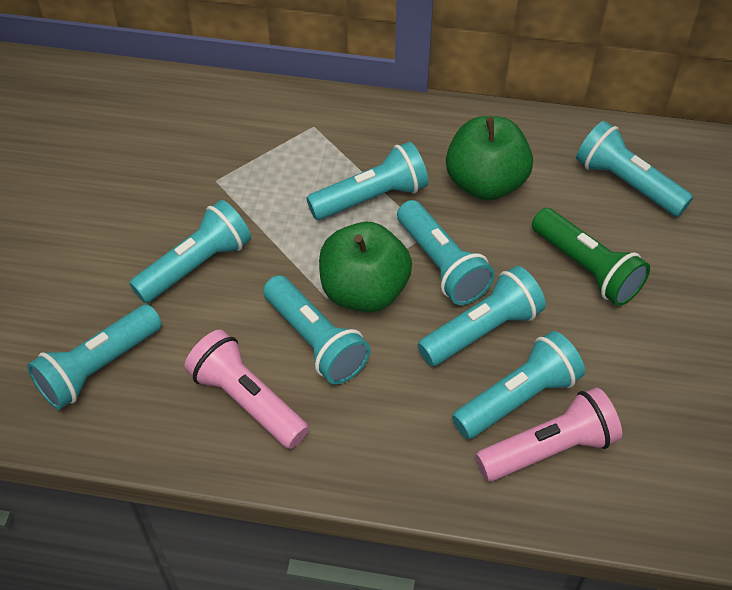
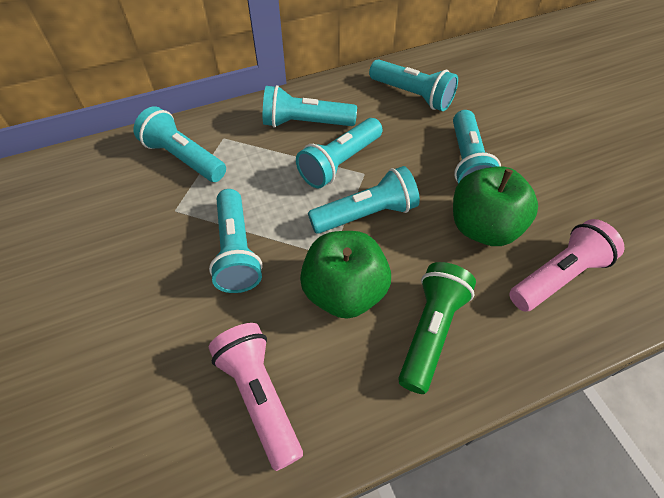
turquoise flashlight: [27,304,162,410] [129,200,251,303] [263,275,371,384] [306,142,428,220] [397,200,495,305] [417,266,546,366] [452,331,585,439] [576,121,693,217] = 8 -> [133,106,226,182] [209,189,262,293] [263,85,357,128] [296,118,383,188] [308,166,420,234] [369,59,458,111] [453,110,501,184] = 7

